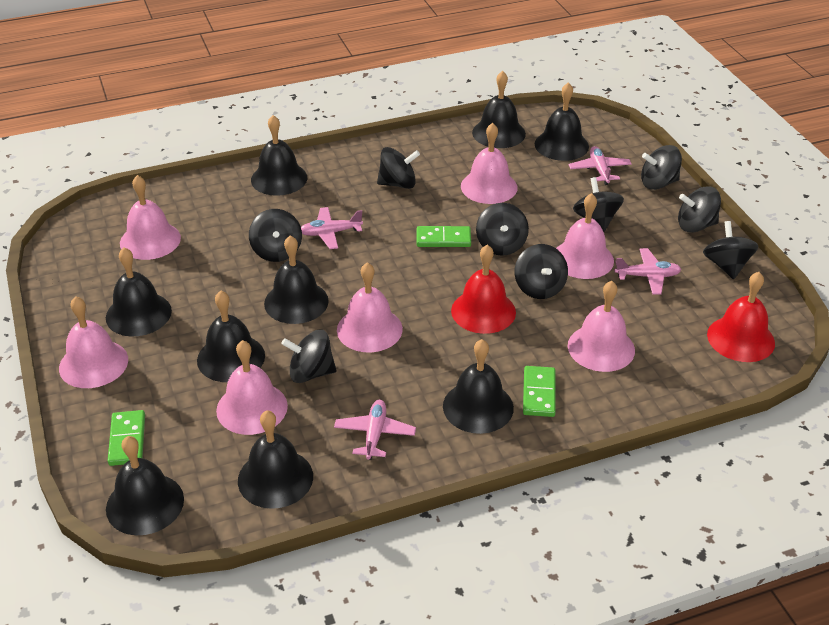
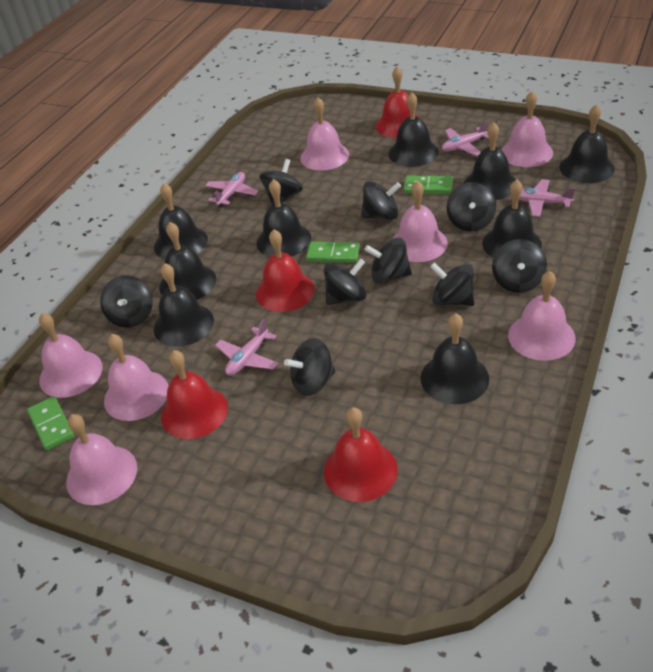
red bell: [451,245,516,334] [707,272,775,362] = 2 -> [161,350,228,439] [256,229,315,312] [324,407,398,502] [376,67,421,138] = 4

